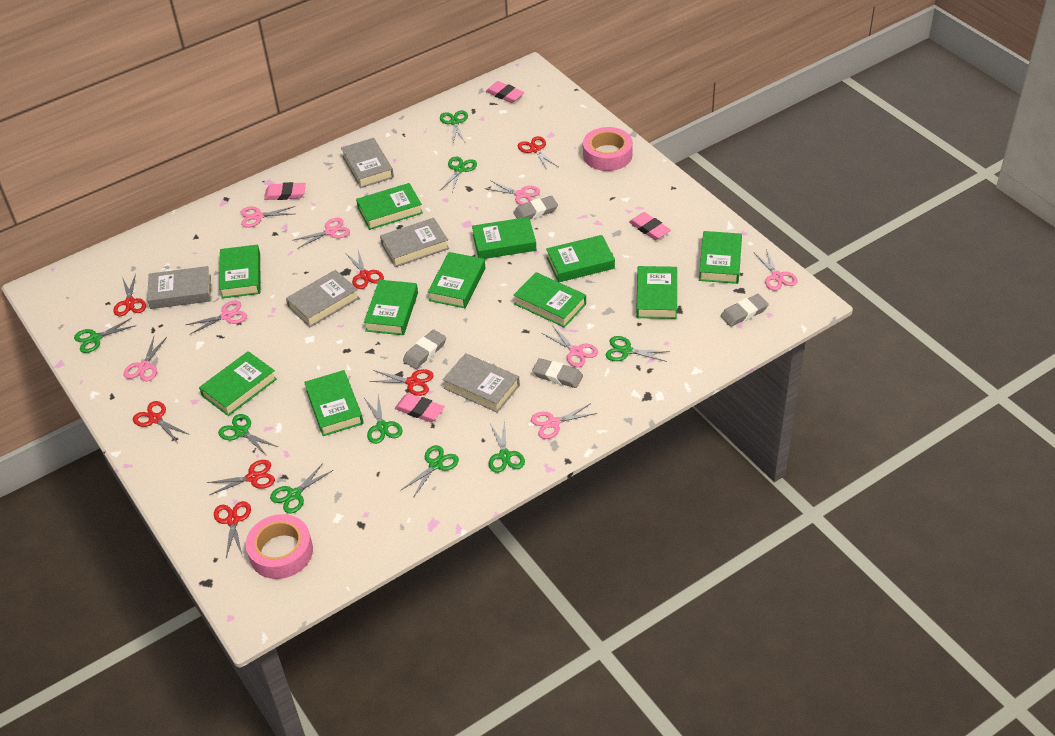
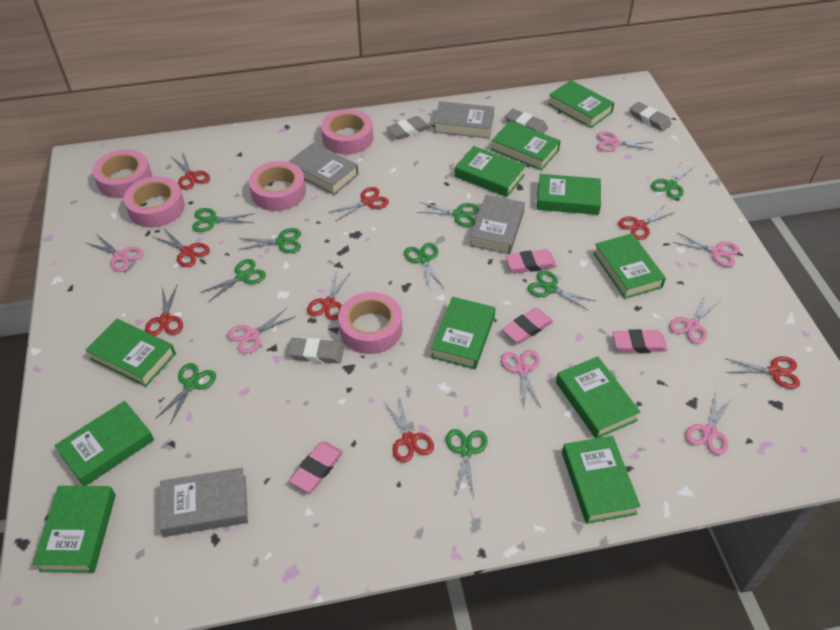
grey book: [147,266,211,309] [286,270,359,327] [341,138,394,188] [380,218,449,267] [443,353,520,413] = 5 -> [159,468,248,537] [288,143,359,195] [434,101,494,138] [470,195,525,254] = 4
pink scissors: [123,337,167,381] [186,301,247,334] [241,206,295,228] [292,218,350,249] [484,180,540,205] [531,403,597,439] [542,325,598,367] [754,249,798,291] = 8 -> [86,235,143,272] [227,307,296,354] [501,350,541,408] [597,131,654,152] [669,295,721,344] [672,232,740,267] [685,391,733,455] = 7
pink tape: [246,514,313,579] [583,127,633,171] = 2 -> [92,149,152,198] [124,176,185,227] [249,161,306,211] [321,109,373,155] [338,292,402,354] = 5
red scissors: [114,273,146,316] [133,401,190,442] [207,460,275,495] [214,501,251,558] [346,250,384,289] [369,369,434,396] [518,136,558,170] = 7 -> [145,284,183,336] [153,229,210,267] [171,152,210,190] [307,269,351,321] [328,187,389,221] [384,398,434,462] [618,204,675,240] [725,356,800,389] = 8

